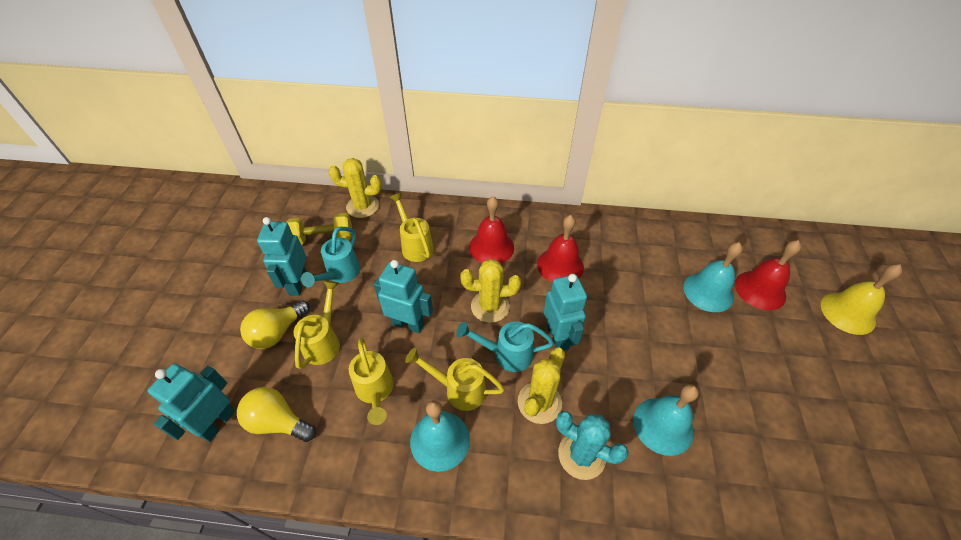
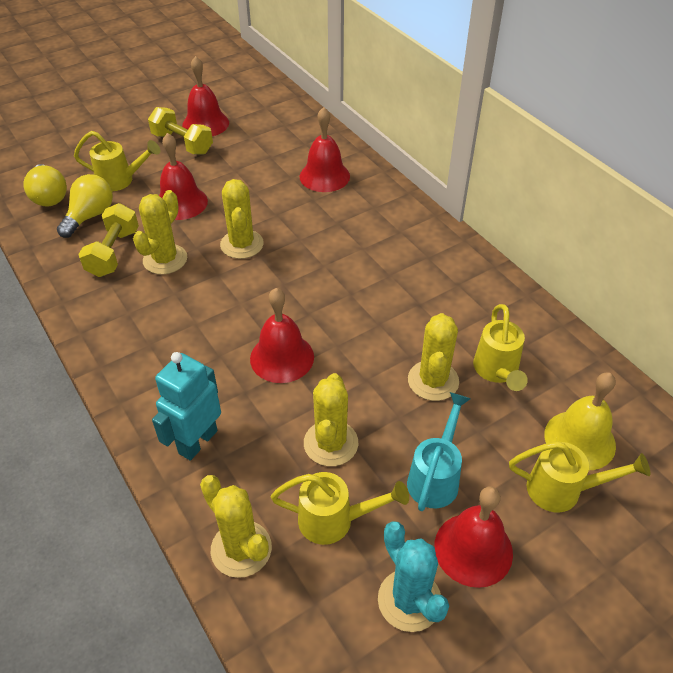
red bell: [469,196,514,264] [537,215,584,283] [735,240,801,310] = 3 -> [159,133,208,220] [182,56,229,136] [250,288,314,383] [300,107,350,192] [434,486,513,588] = 5
turquoise bell: [410,400,470,472] [633,384,699,456] [683,242,743,312] = 3 -> none = 0
turquoise robot: [148,364,235,442] [257,217,307,296] [374,260,433,333] [544,274,587,351] = 4 -> [152,352,221,461] = 1
turquoise watering can: [301,227,360,288] [456,321,554,372] = 2 -> [407,392,470,511] = 1
yellow cactus: [329,158,382,218] [460,259,521,323] [518,347,565,424] = 3 -> [133,190,187,275] [200,475,272,578] [220,179,264,259] [304,373,358,466] [408,313,459,401] = 5
yellow dumbbell: [287,213,352,245] = 1 -> [78,203,139,277] [148,107,213,155] = 2

